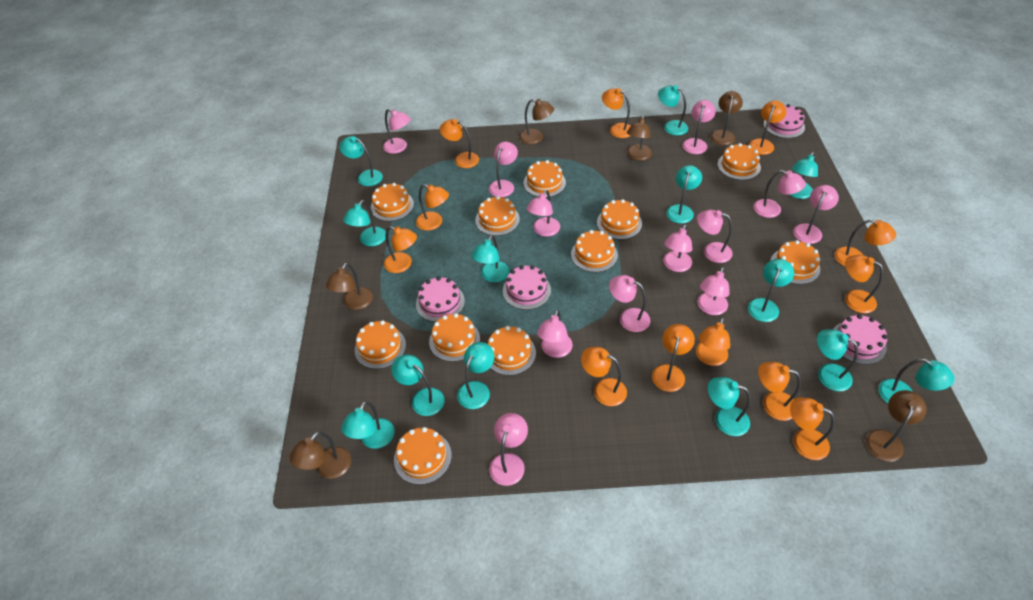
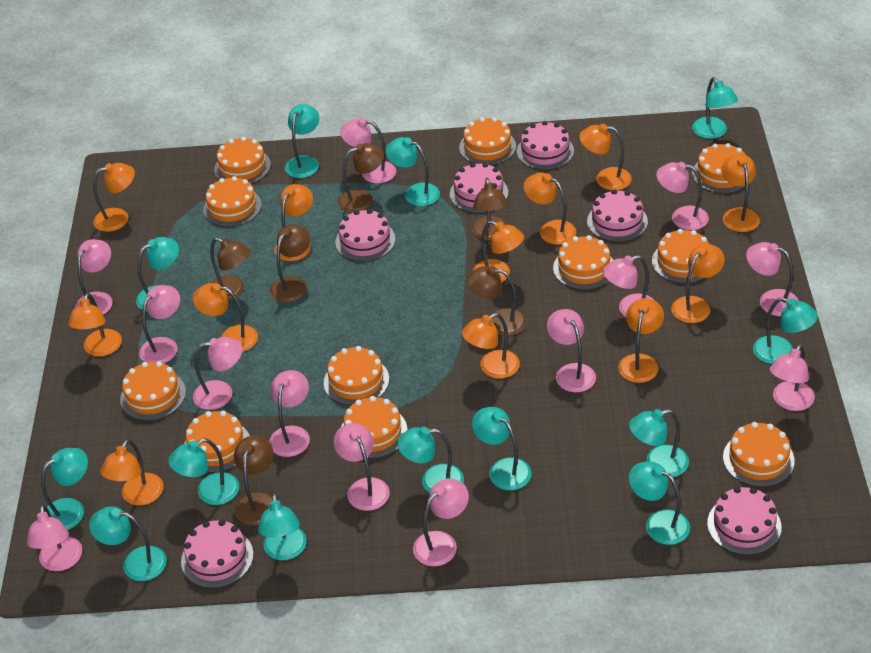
pink cake: [416,277,465,322] [503,265,551,310] [763,104,805,138] [833,314,888,364] = 4 -> [181,520,254,588] [335,209,396,262] [450,163,508,213] [517,121,574,170] [587,189,648,242] [707,487,781,555] = 6
pink lamp: [383,109,411,154] [489,142,518,197] [489,413,528,486] [527,190,560,237] [537,310,573,358] [609,275,650,332] [663,224,692,272] [683,100,716,154] [697,210,733,263] [698,267,730,315] [753,170,806,218] [793,185,839,244] = 12 -> [27,504,82,571] [75,239,113,315] [139,285,180,363] [193,337,242,410] [269,370,310,457] [334,423,390,511] [340,118,396,184] [413,479,469,566] [547,309,596,392] [603,255,655,317] [656,162,709,230] [746,242,799,316] [770,344,815,411] = 13

